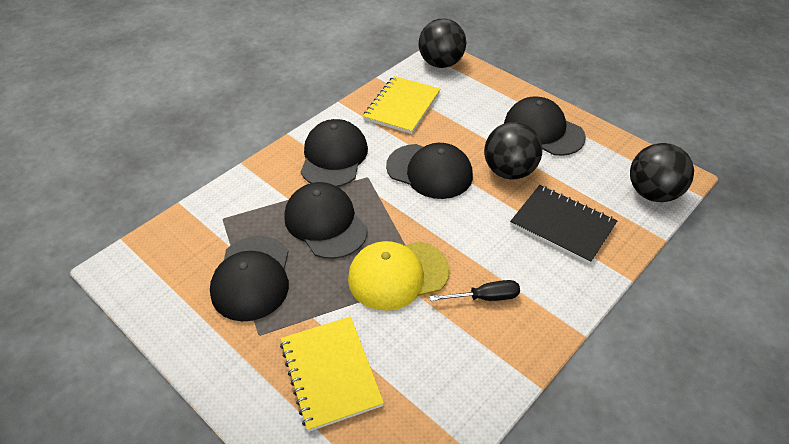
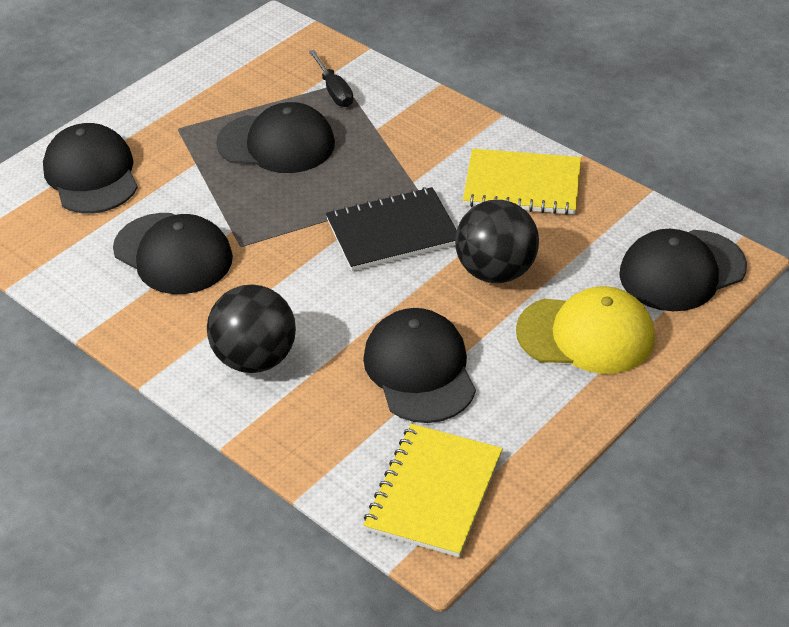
black ball: [419,19,466,68] [484,122,542,179] [630,143,694,202] = 3 -> [207,284,296,373] [455,200,539,283] = 2

